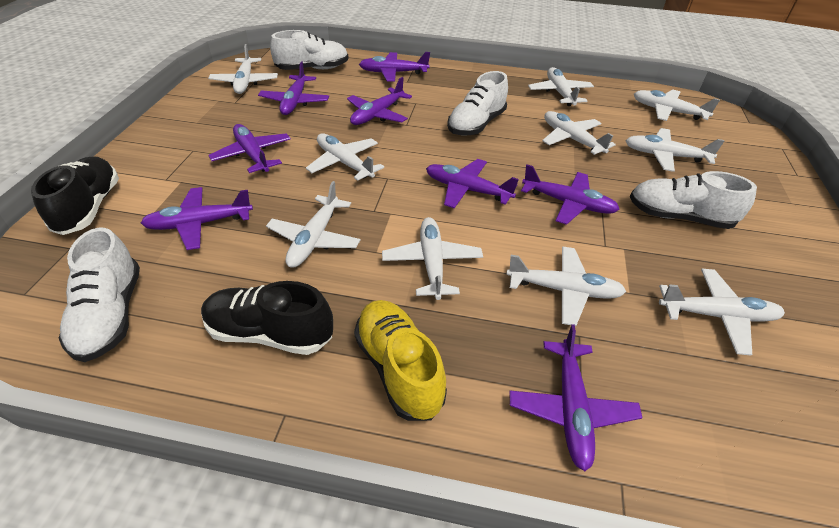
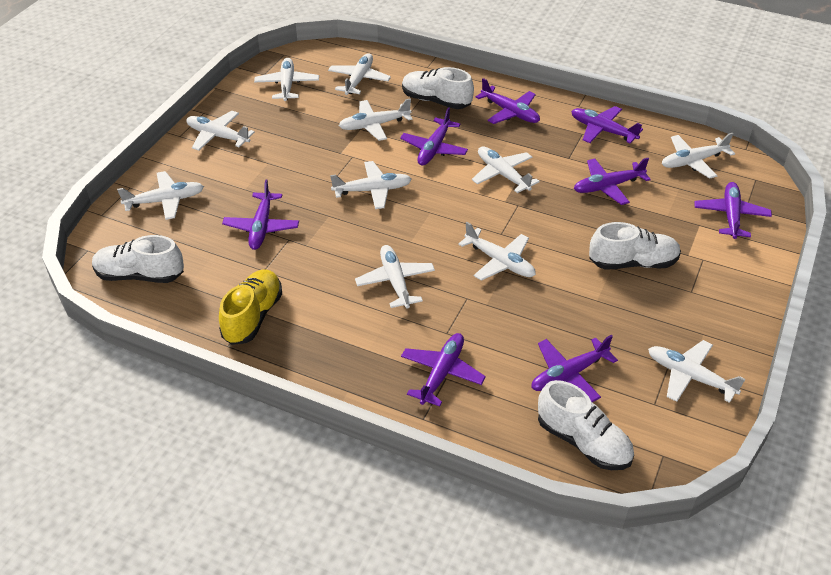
black shoe: [31,156,119,235] [201,281,333,355] = 2 -> none = 0
white plane: [208,44,278,94] [266,181,361,268] [306,133,384,181] [382,217,483,300] [506,246,626,326] [528,67,594,106] [542,111,616,155] [625,128,724,172] [634,89,720,121] [659,269,785,356] = 10 -> [117,171,204,220] [186,111,255,151] [254,58,319,101] [328,53,391,95] [330,161,412,209] [339,98,413,141] [355,245,435,309] [458,222,536,281] [472,146,540,193] [648,340,746,403] [662,133,735,179] = 11

